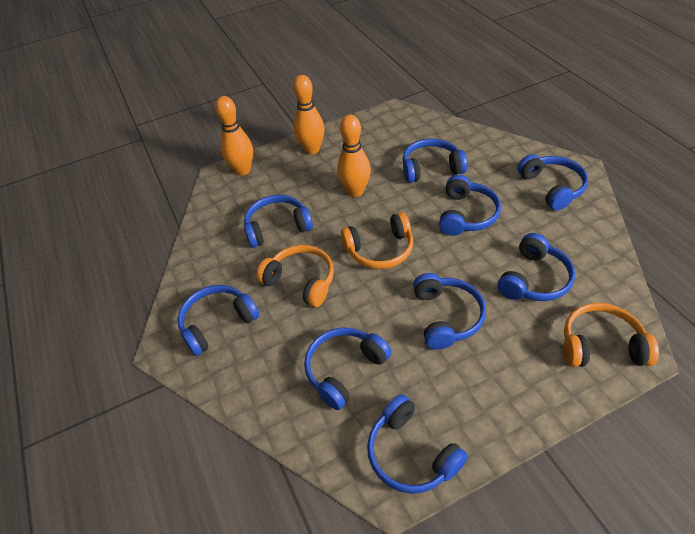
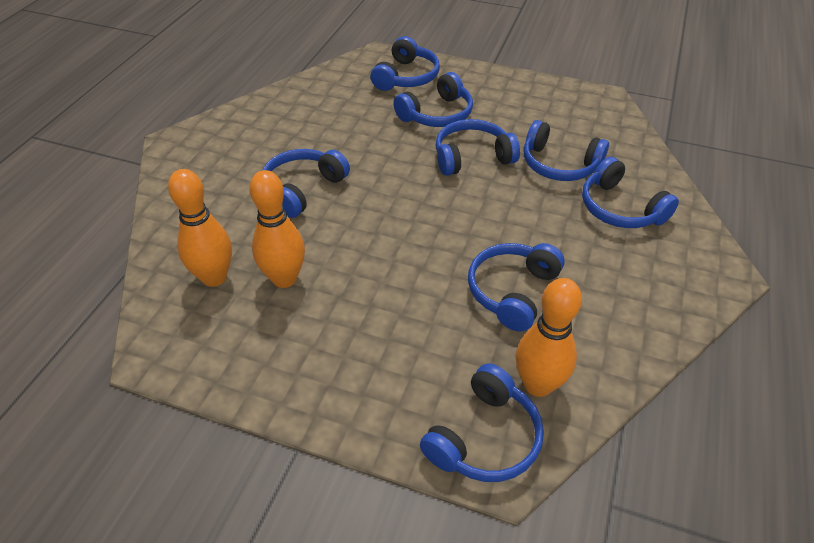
blue headphones: [178,285,259,356] [244,195,313,248] [304,328,392,410] [367,394,468,494] [402,138,467,183] [413,273,486,349] [439,175,501,236] [497,233,575,301] [517,154,588,211] = 9 -> [262,149,350,218] [370,36,440,91] [393,72,473,127] [420,363,544,482] [435,119,520,176] [468,243,565,332] [524,120,609,181] [582,157,679,228] = 8
orange headphones: [256,245,334,307] [341,212,413,269] [563,303,659,367] = 3 -> none = 0

